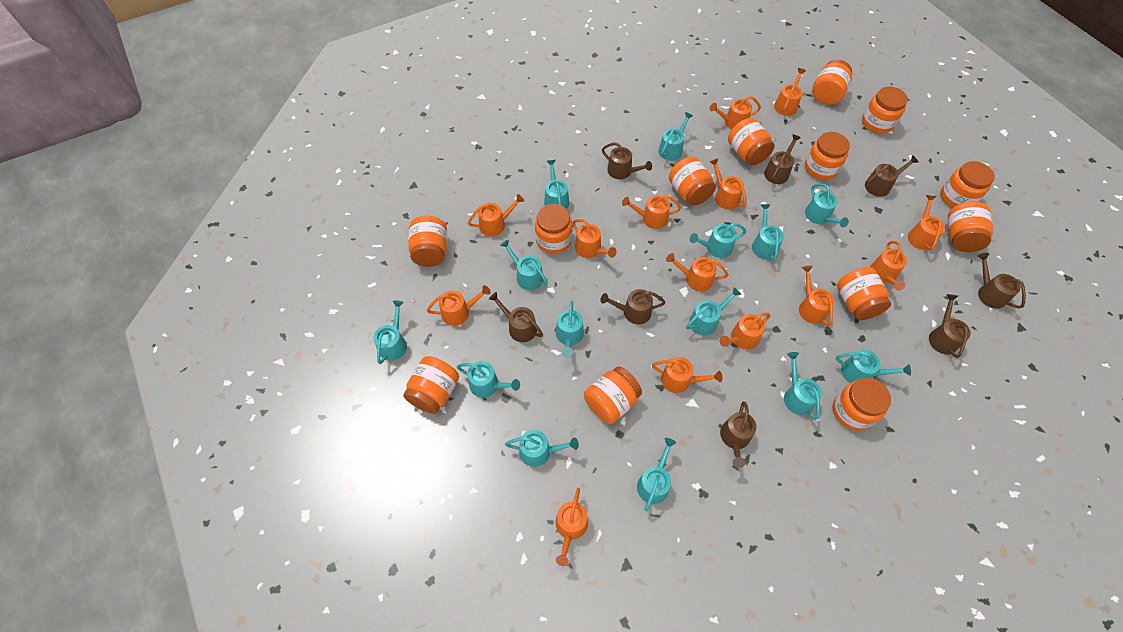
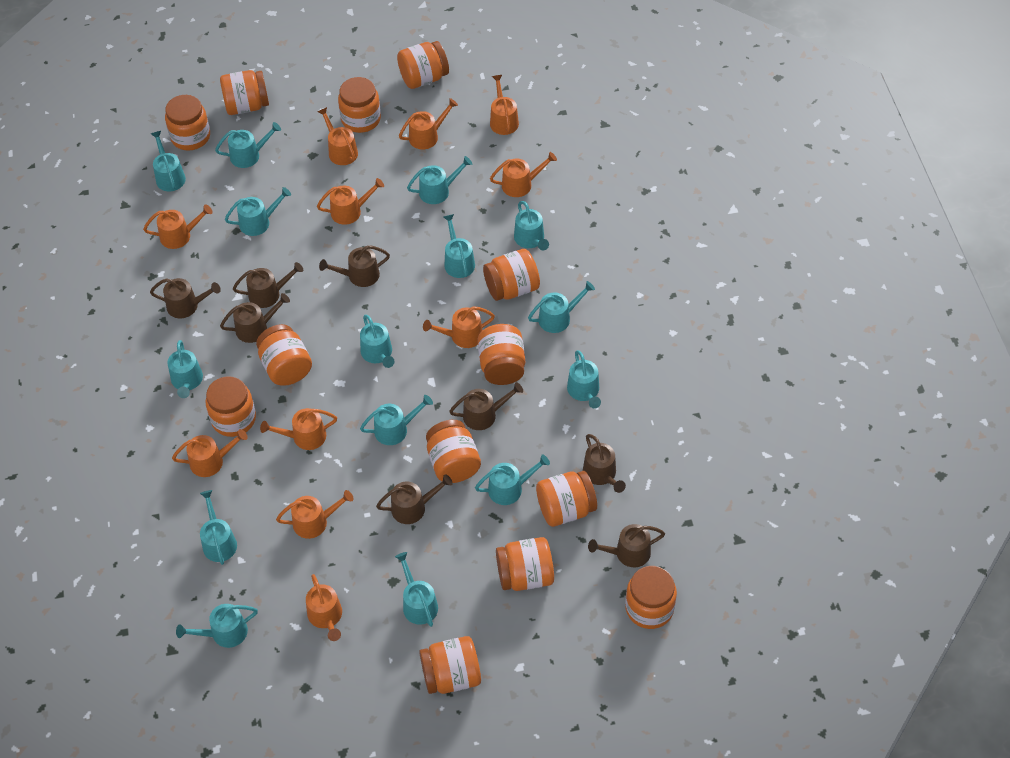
orange watering can: [427,285,491,326] [468,194,524,236] [555,488,588,566] [572,219,617,258] [622,195,681,229] [652,357,723,393] [666,253,729,292] [710,96,761,129] [710,158,747,209] [719,313,770,350] [774,68,806,116] [799,266,834,326] [870,241,907,291] [908,195,945,250] = 14 -> [143,204,213,249] [172,429,248,477] [260,408,337,450] [276,490,354,539] [306,574,342,641] [317,107,358,165] [317,178,384,225] [399,98,458,149] [423,306,495,348] [490,75,519,135] [490,152,557,197] = 11
turquoise watering can: [373,300,407,364] [457,361,520,398] [500,240,548,290] [505,430,579,467] [544,160,569,209] [556,301,584,357] [637,438,676,511] [658,112,693,161] [686,287,741,336] [690,223,746,258] [752,204,784,260] [784,352,822,420] [805,183,849,227] [836,350,911,383] = 14 -> [151,131,186,191] [167,340,203,398] [176,604,258,648] [200,490,237,565] [215,122,281,168] [225,187,291,236] [360,315,395,368] [360,395,433,445] [395,552,438,627] [407,156,472,204] [443,214,475,278] [475,454,550,505] [514,201,549,251] [528,281,595,333] [567,350,601,409] = 15

